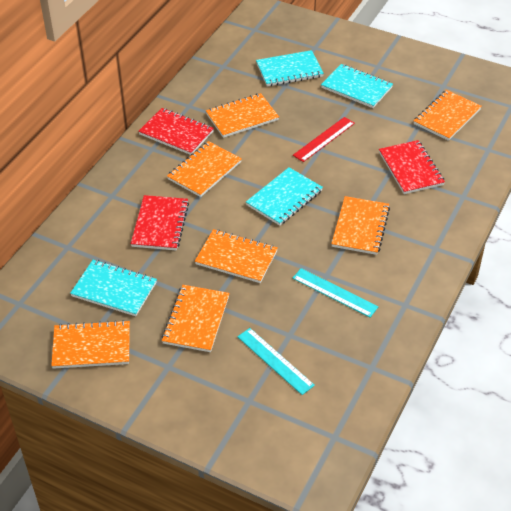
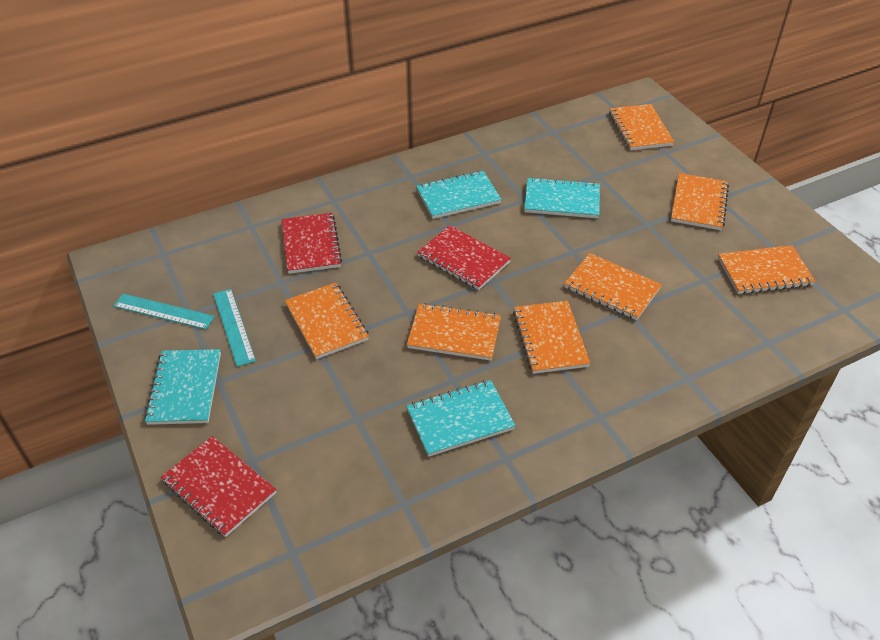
red ruler: [293,117,355,162] = 1 -> none = 0

